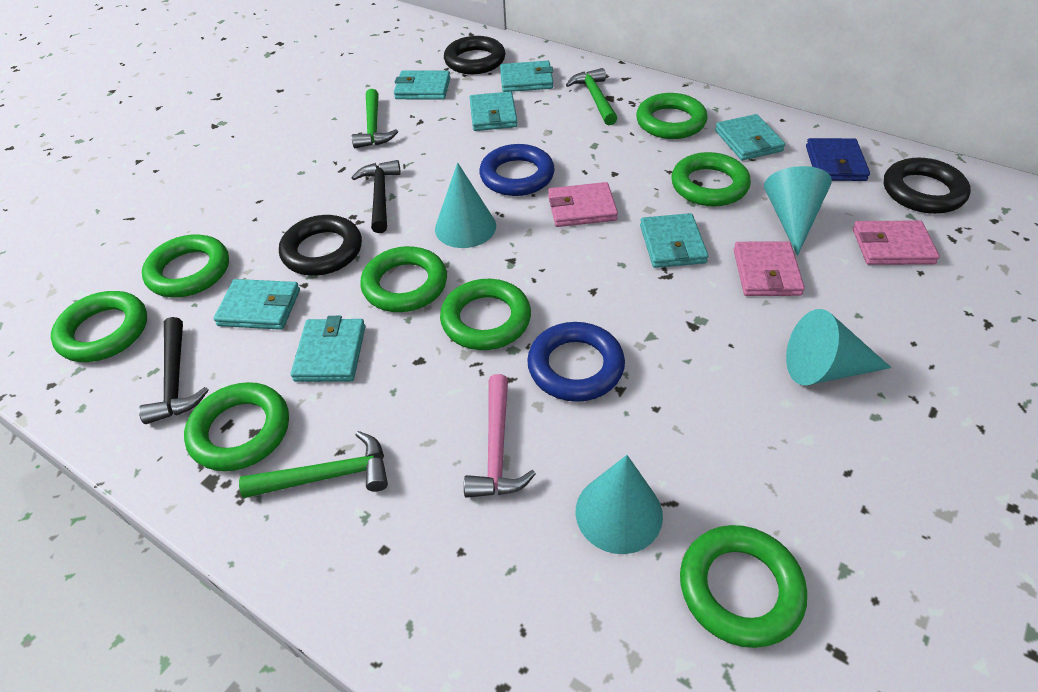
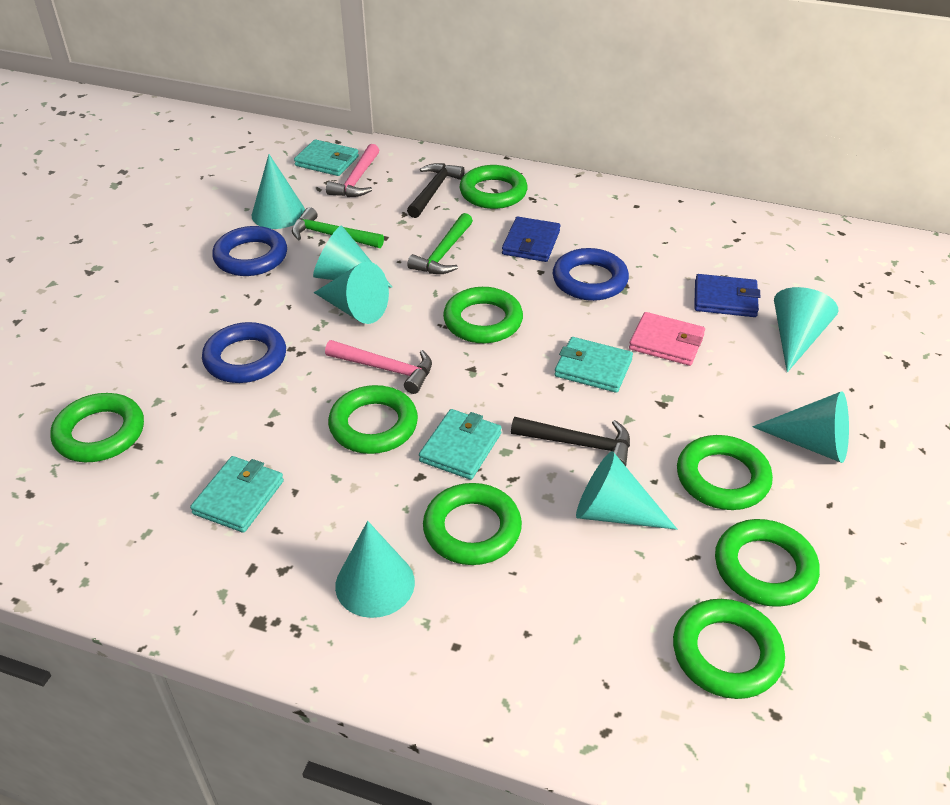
black ring: [279,215,362,276] [444,36,506,74] [884,158,971,214] = 3 -> none = 0
blue ring: [479,144,555,196] [527,322,625,402] = 2 -> [202,322,286,383] [212,226,287,276] [553,248,629,301] = 3
blue wallet: [806,138,870,181] = 1 -> [502,217,560,262] [694,274,760,317] = 2
green hammer: [239,431,388,498] [352,89,398,148] [566,68,617,126] = 3 -> [292,207,384,248] [407,213,473,274] = 2
pink hammer: [464,374,536,498] = 1 -> [325,340,432,394] [326,144,379,197] = 2
pink wallet: [548,182,618,227] [733,241,805,296] [853,221,940,265] = 3 -> [629,312,705,366] = 1
turquoise cone: [435,162,496,248] [576,455,663,554] [764,166,832,256] [786,309,891,385] = 4 -> [252,154,305,229] [313,226,393,288] [314,262,389,324] [335,521,415,618] [576,451,677,530] [752,391,849,463] [774,287,838,372] = 7
turquoise wallet: [213,279,300,330] [291,316,365,382] [394,71,451,100] [470,91,518,131] [500,61,553,92] [640,213,708,268] [715,114,785,160] = 7 -> [190,456,284,533] [294,139,359,176] [419,409,502,480] [554,337,633,393] = 4

